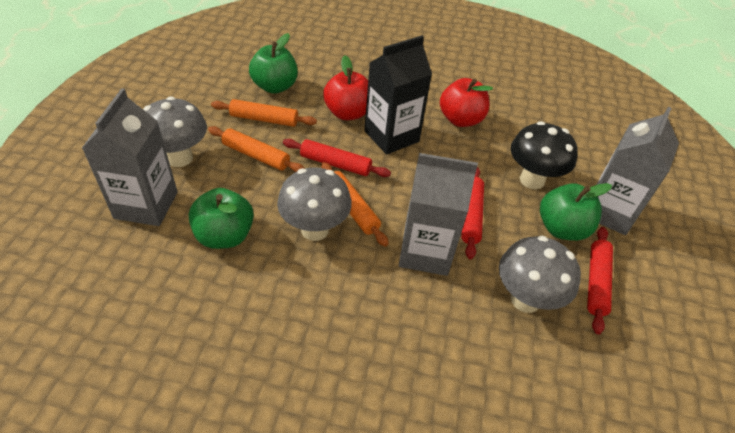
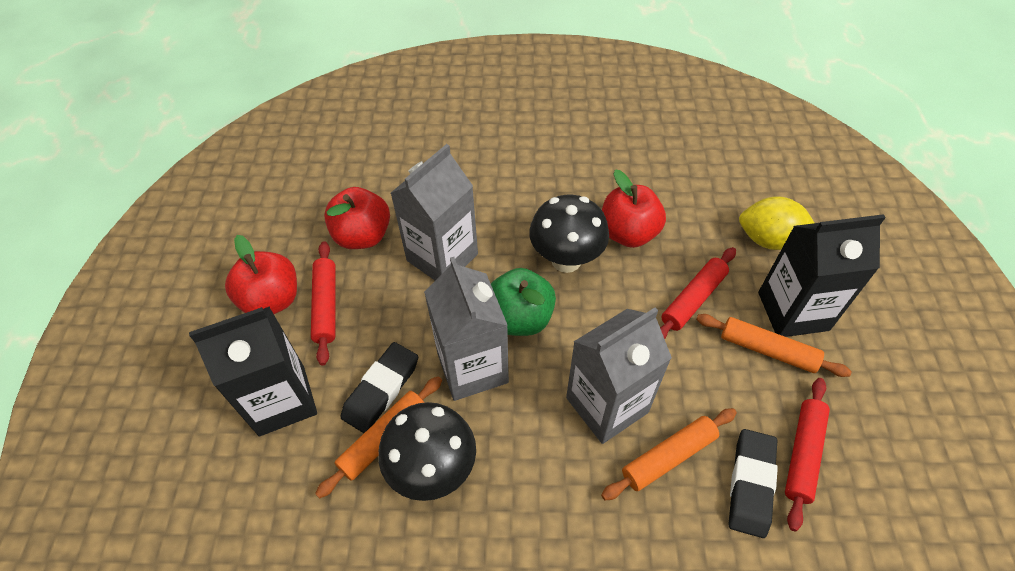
black carton: [364,35,432,155] = 1 -> [189,306,317,436] [758,214,886,337] = 2
black eraser: none = 0 -> [341,342,418,433] [729,429,778,538] = 2
black mushroom: [511,121,578,190] = 1 -> [378,402,476,501] [529,195,609,273] = 2
green apple: [189,188,254,249] [249,33,298,94] [540,183,612,241] = 3 -> [491,268,556,336] = 1
grey mushroom: [143,96,207,167] [277,167,352,241] [499,236,581,313] = 3 -> none = 0
red apple: [323,55,368,120] [440,78,493,127] = 2 -> [225,235,297,314] [324,187,390,249] [602,170,666,248] = 3
yellow lemon: none = 0 -> [739,196,815,250] = 1

